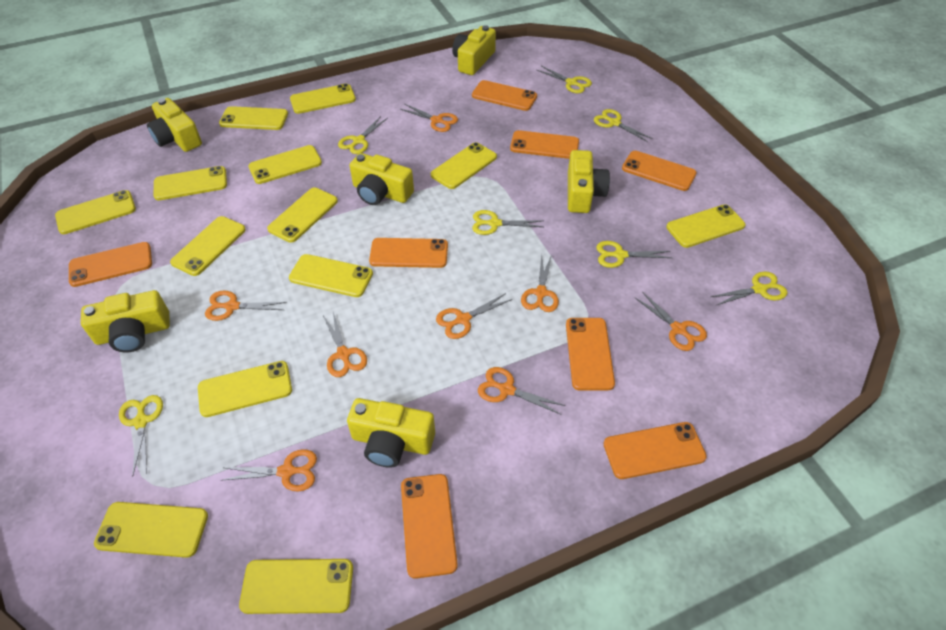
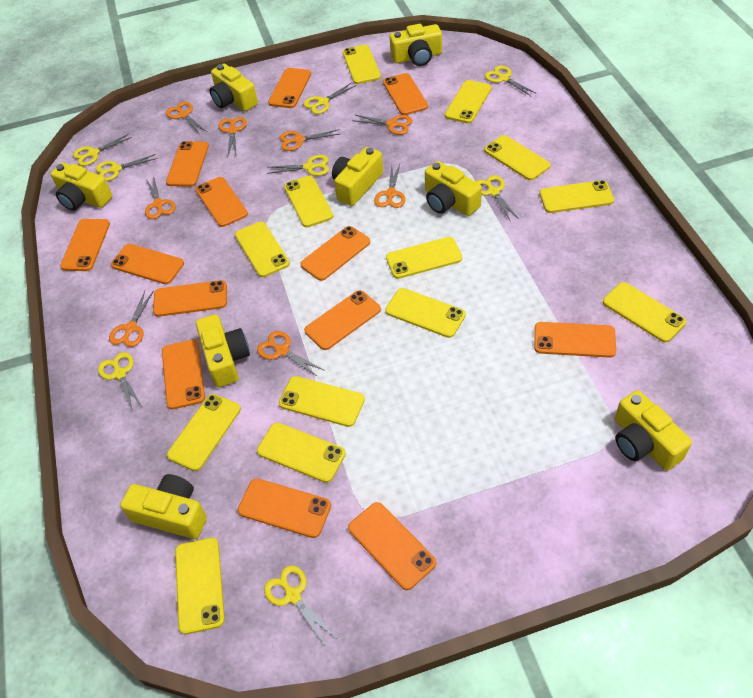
orange phone: [69,242,152,287] [369,238,448,268] [401,474,458,579] [472,80,537,111] [510,130,579,159] [566,318,615,391] [604,422,707,479] [622,151,697,191] = 8 -> [60,219,110,271] [111,244,184,284] [153,280,227,317] [162,340,205,409] [166,141,209,187] [195,177,248,227] [238,478,331,538] [268,68,311,108] [300,226,370,281] [304,290,381,350] [348,502,436,590] [383,73,428,115] [534,322,616,358] = 13
yellow camera: [81,290,170,352] [147,98,202,152] [347,398,435,468] [350,153,414,205] [452,25,496,75] [568,150,610,213] = 6 -> [51,162,112,211] [120,474,207,539] [196,314,250,387] [210,64,258,111] [332,147,383,206] [390,24,442,66] [425,161,482,216] [615,390,692,471] = 8
yellow scissors: [119,395,163,477] [338,116,388,154] [472,210,543,235] [537,66,592,93] [594,109,653,142] [596,241,672,268] [710,271,788,306] = 7 -> [73,134,132,166] [96,154,157,181] [98,352,143,412] [264,565,336,646] [267,155,329,176] [303,82,357,114] [476,175,519,220] [485,66,537,96] = 8

